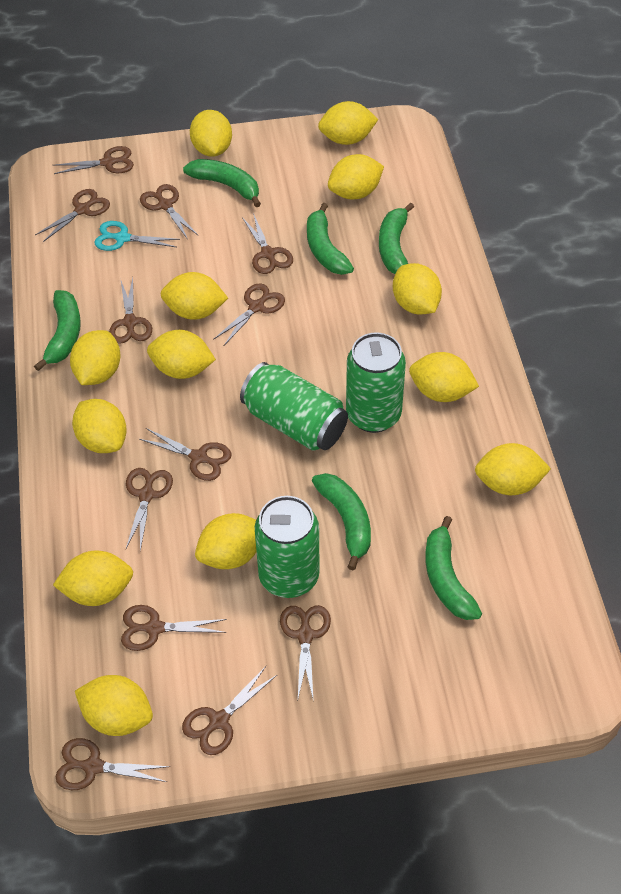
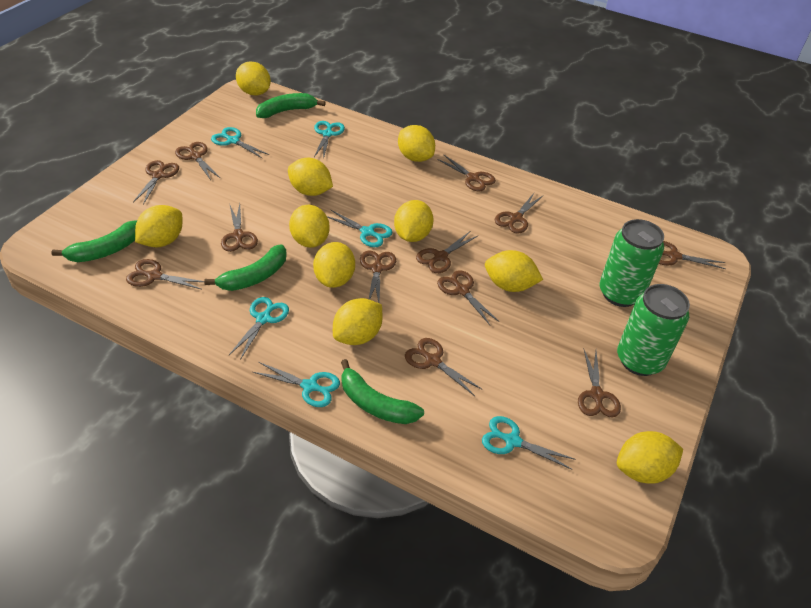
green banana: [34,290,81,371] [183,159,261,207] [307,203,354,275] [312,473,371,571] [379,202,414,274] [425,516,482,620] = 6 -> [51,220,137,262] [204,244,287,291] [256,93,326,118] [341,359,424,424] = 4
green can: [240,362,348,451] [255,496,320,598] [346,333,406,433] = 3 -> [599,219,664,307] [617,284,690,376] = 2
turquoise scissors: [94,221,180,251] = 1 -> [211,127,269,159] [229,297,289,360] [253,362,340,407] [314,121,345,159] [327,209,393,247] [482,416,576,470] = 6
yellow lemon: [53,550,133,606] [70,330,120,385] [72,399,127,453] [75,675,153,736] [147,330,216,379] [161,272,228,320] [190,110,232,157] [195,513,257,569] [318,101,378,145] [328,154,384,199] [393,263,442,315] [409,352,479,402] [475,443,551,495] = 13 -> [135,205,183,247] [236,61,271,96] [288,158,333,196] [289,205,329,248] [313,242,355,288] [333,298,383,345] [394,200,434,242] [398,125,435,162] [485,250,543,292] [617,431,683,484] = 10

